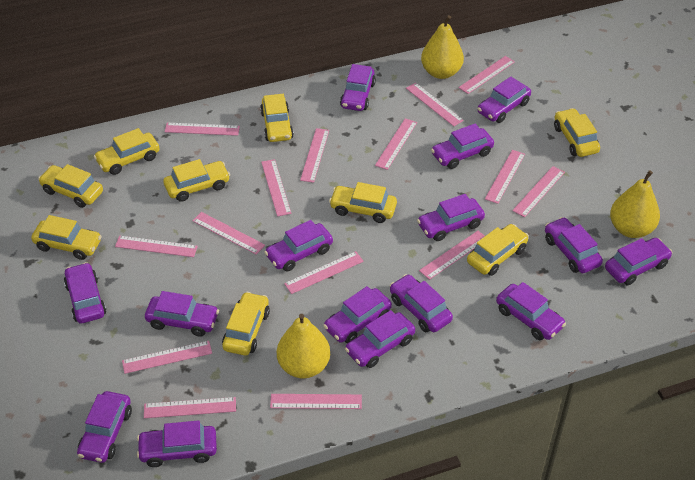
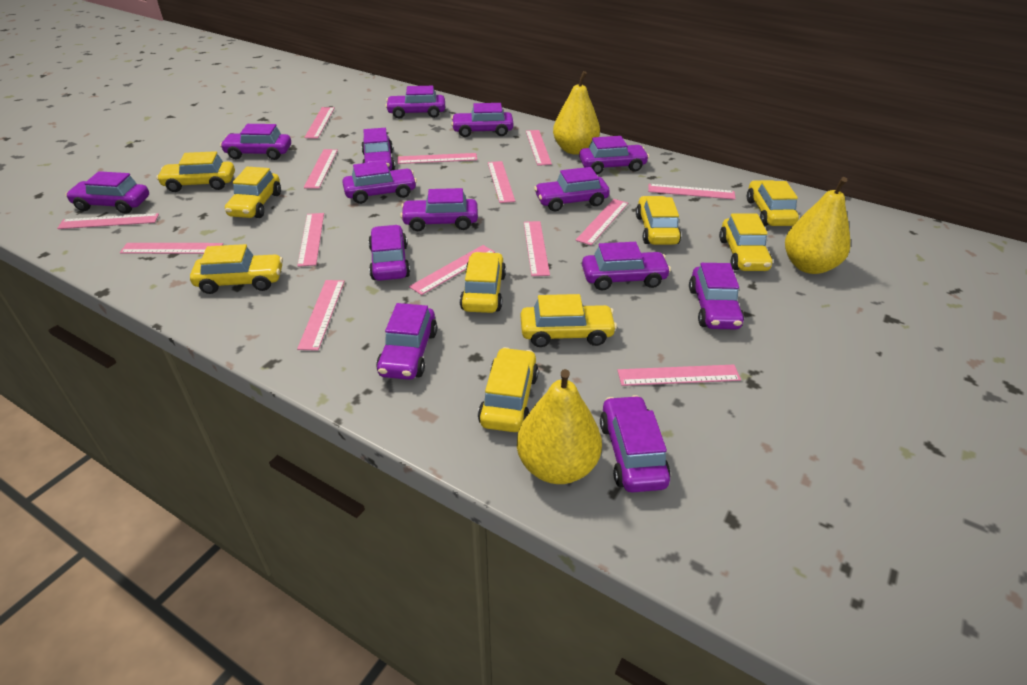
pink ruler: [115,236,198,257] [122,341,212,374] [144,397,236,418] [165,123,240,136] [193,212,265,255] [261,159,291,216] [270,394,362,409] [284,251,364,294] [300,128,329,183] [375,118,417,170] [406,83,464,126] [419,231,485,280] [458,56,515,94] [485,150,525,204] [512,166,565,217] = 15 -> [57,213,159,229] [120,243,223,254] [297,213,324,267] [297,280,344,351] [304,107,335,139] [304,149,338,189] [397,153,477,164] [409,245,495,295] [488,161,515,203] [524,221,550,276] [526,130,552,166] [576,199,628,245] [617,365,741,386] [648,184,736,200] = 14
purple car: [64,262,106,324] [77,391,132,463] [137,420,217,467] [145,291,219,337] [264,220,333,271] [323,286,392,343] [340,64,376,111] [345,310,415,368] [390,274,453,332] [417,194,485,241] [431,124,494,169] [477,76,531,123] [496,282,566,340] [545,217,603,273] [605,238,673,285] = 15 -> [65,171,149,214] [220,124,291,160] [343,161,417,204] [361,128,395,171] [368,225,410,281] [376,303,437,380] [385,86,445,119] [400,188,478,231] [451,103,514,137] [534,167,610,211] [579,136,649,174] [582,242,671,290] [600,395,671,493] [689,263,744,329] = 14

